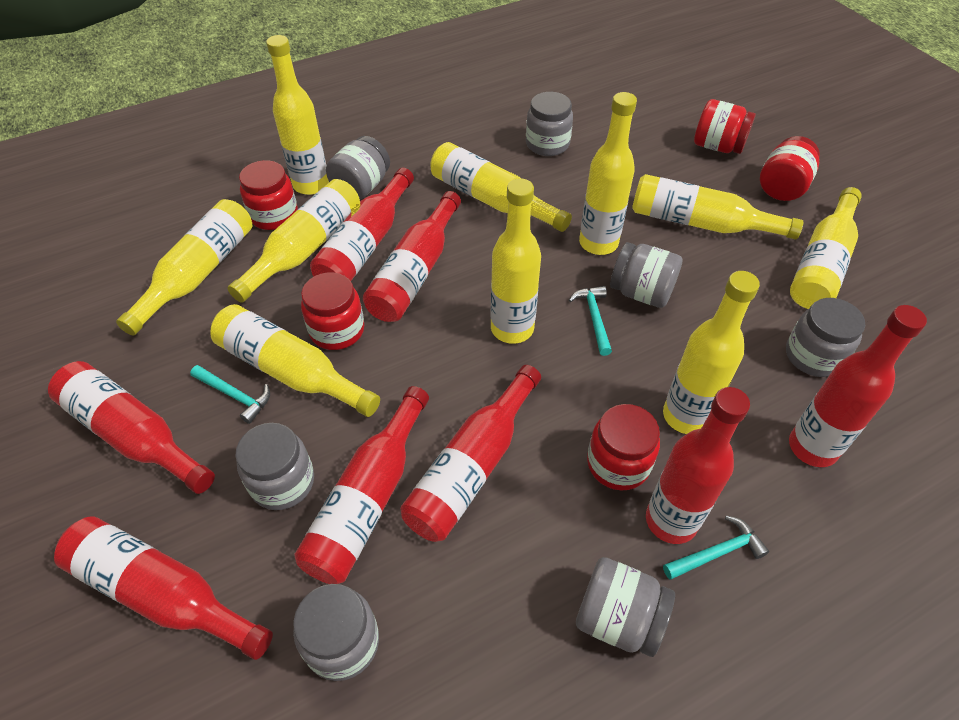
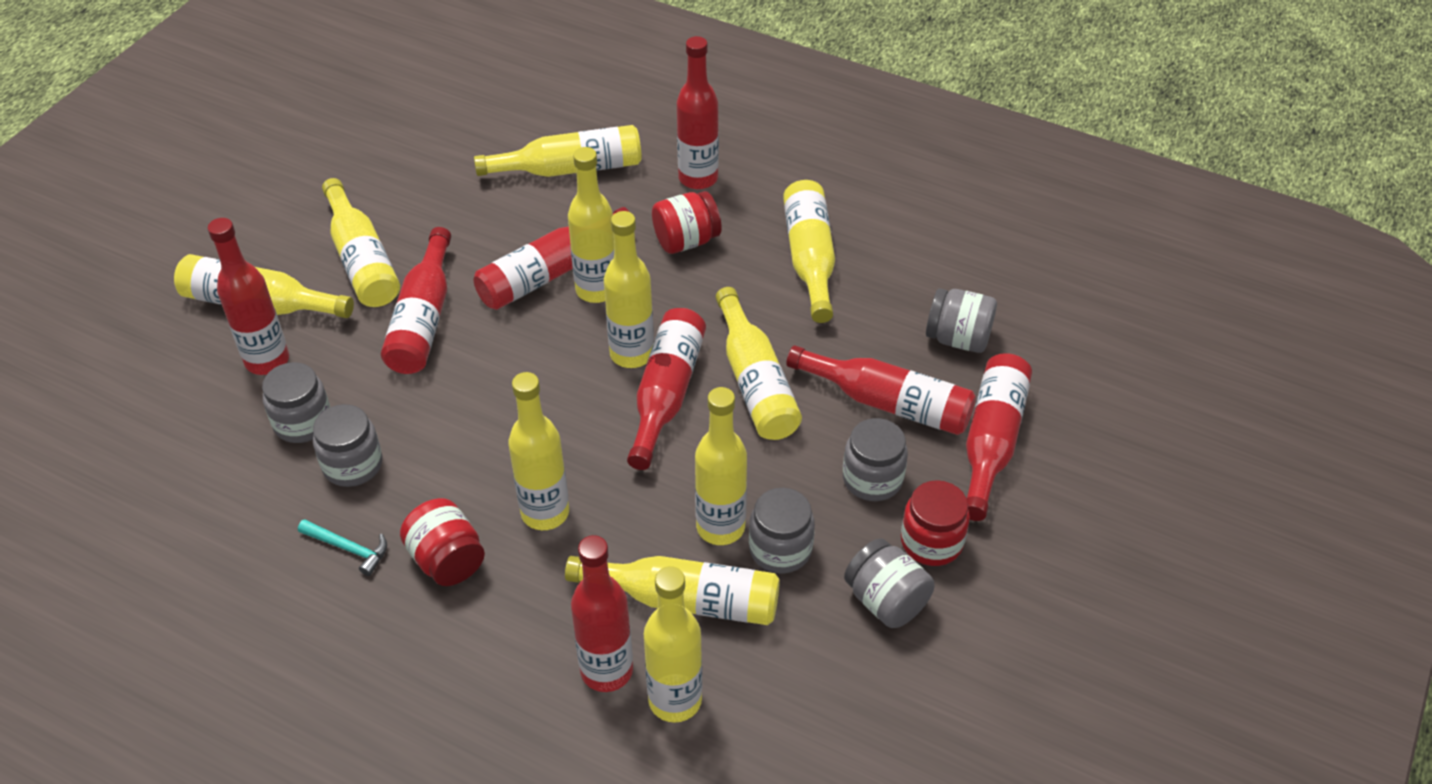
grey jar: [236,423,314,510] [293,584,379,681] [326,136,390,200] [526,92,573,156] [576,557,675,657] [610,242,683,308] [786,298,865,377] = 7 -> [262,362,330,443] [313,404,382,487] [749,488,815,573] [843,418,908,501] [844,538,934,628] [926,288,997,353] = 6
red jar: [239,160,298,230] [301,272,364,350] [587,404,660,490] [694,99,756,154] [760,136,820,201] = 5 -> [400,498,485,586] [652,191,722,254] [901,480,970,566] = 3
turquoise hammer: [190,365,270,424] [569,286,612,356] [663,515,769,579] = 3 -> [298,519,387,576] = 1
yellow bottle: [116,199,252,336] [210,304,380,417] [227,179,360,303] [266,35,329,195] [430,142,572,232] [491,178,541,344] [579,92,637,255] [632,174,803,240] [663,271,760,434] [790,187,862,309] = 10 -> [174,254,354,318] [322,178,400,307] [474,125,642,177] [508,372,569,530] [565,556,780,625] [568,147,614,303] [604,211,654,368] [644,566,702,723] [695,387,747,545] [716,287,802,440] [783,180,835,323] = 11

